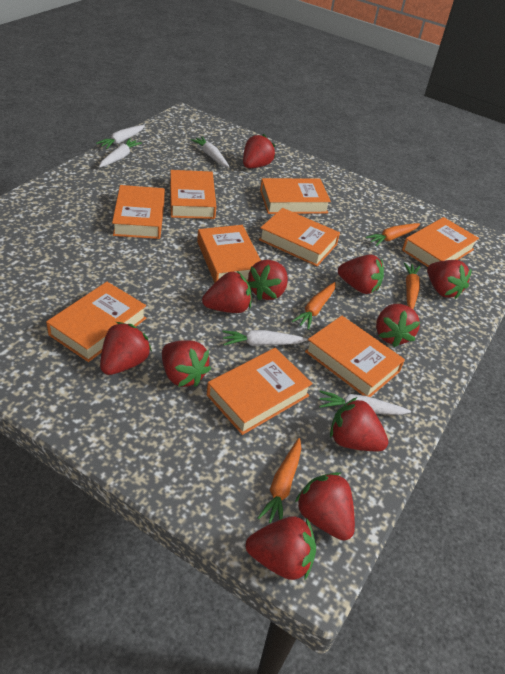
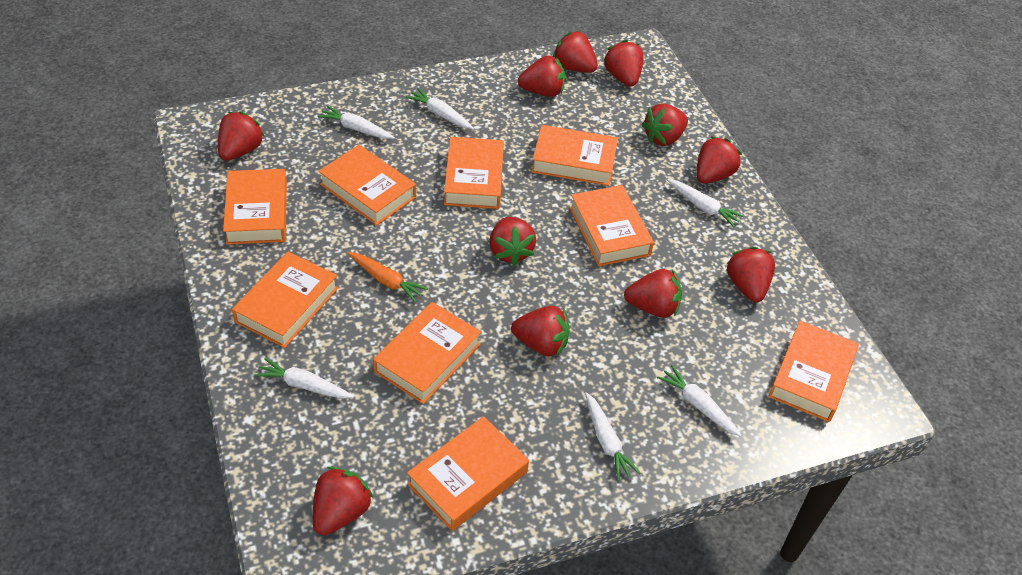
orange carrot: [258,438,302,523] [292,282,336,330] [366,223,420,246] [404,262,420,309] = 4 -> [348,252,428,303] = 1
white carrot: [96,125,145,149] [99,138,142,167] [190,137,230,167] [222,330,308,346] [319,391,411,415] = 5 -> [254,358,354,399] [317,106,395,139] [406,88,474,129] [585,392,640,481] [657,365,741,437] [667,179,745,227] = 6

